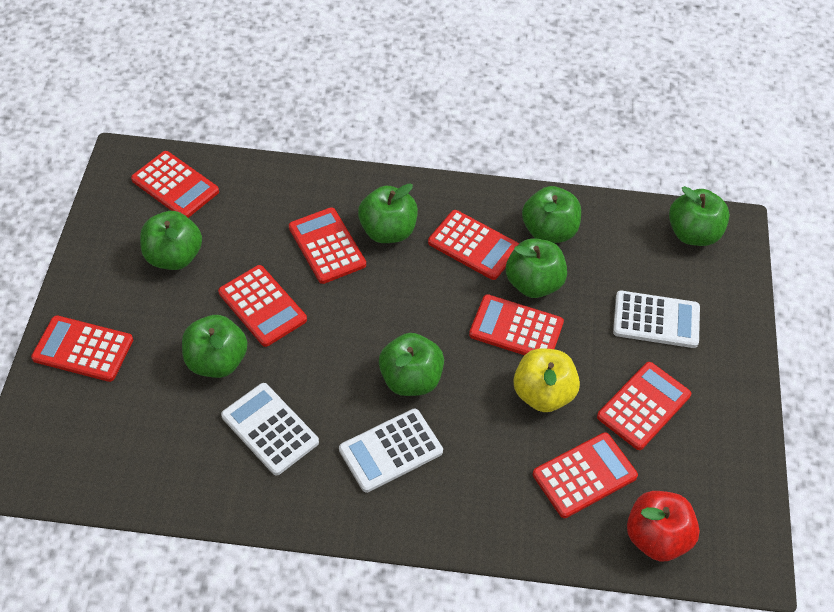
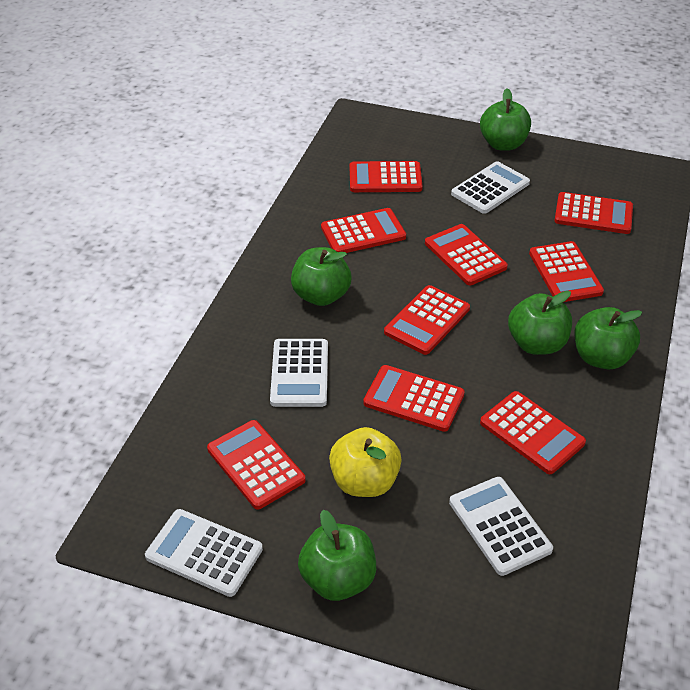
green apple: [140,211,202,270] [182,315,248,378] [358,183,418,243] [379,333,444,396] [506,238,567,298] [522,186,581,243] [669,186,730,246] = 7 -> [291,247,352,306] [298,510,376,601] [480,88,531,151] [508,291,572,355] [575,307,642,370] = 5
red apple: [627,491,700,561] = 1 -> none = 0
red calculator: [31,315,133,382] [131,151,219,218] [218,265,307,347] [289,208,366,284] [428,210,519,280] [469,294,564,355] [533,432,638,518] [597,362,691,450] = 8 -> [207,420,305,509] [321,208,406,253] [350,161,423,192] [363,365,465,432] [384,285,470,355] [425,224,508,285] [480,391,586,474] [529,241,604,302] [554,192,633,234] = 9
white calculator: [221,383,319,475] [339,408,443,493] [613,291,700,348] = 3 -> [145,509,263,597] [270,339,328,407] [449,477,553,576] [451,162,530,214] = 4

